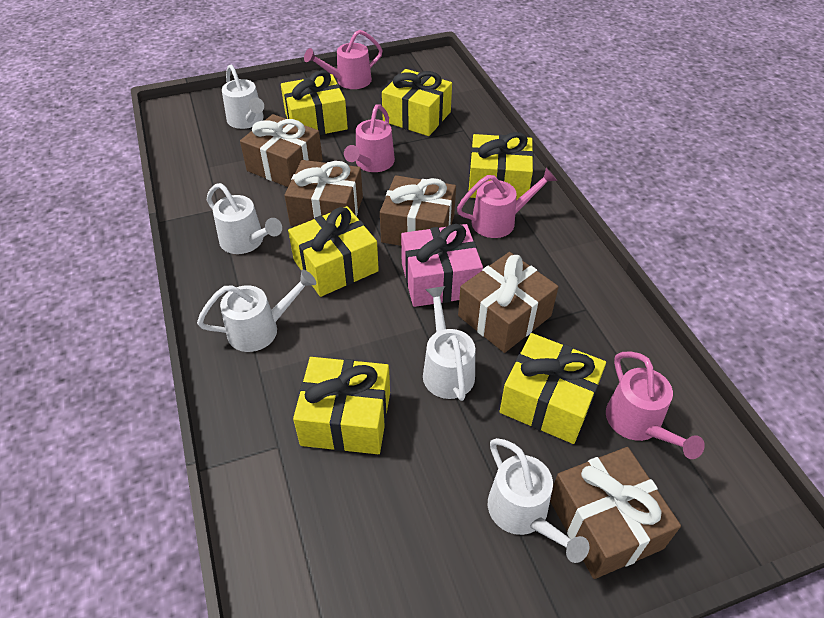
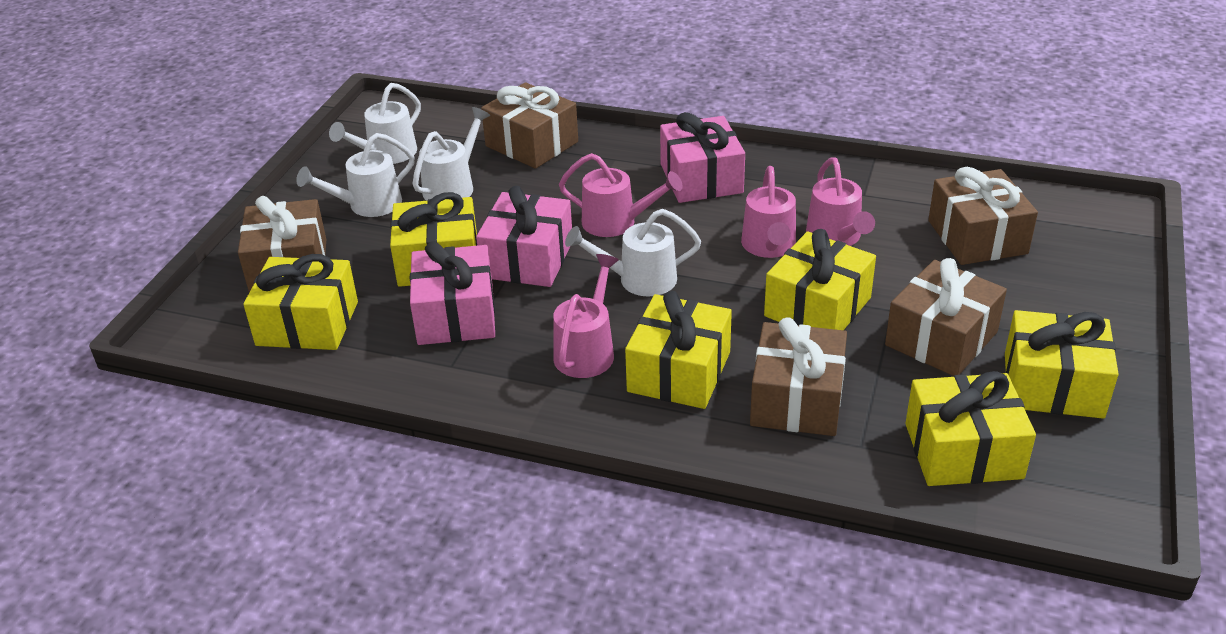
pink gift: [401,224,483,307] = 1 -> [410,241,495,345] [476,186,572,287] [660,112,745,203] = 3
white watering can: [197,270,316,352] [207,183,282,254] [222,64,264,129] [423,286,475,401] [488,438,590,563] = 5 -> [296,133,415,217] [329,83,421,164] [412,107,490,201] [565,209,701,297] = 4

